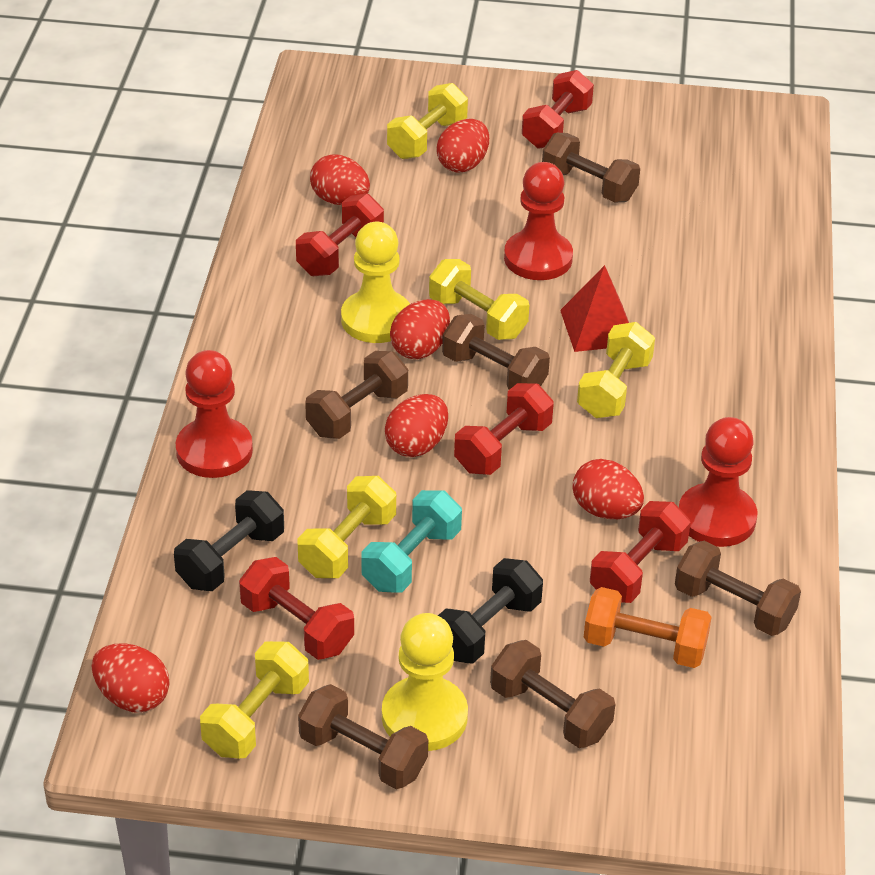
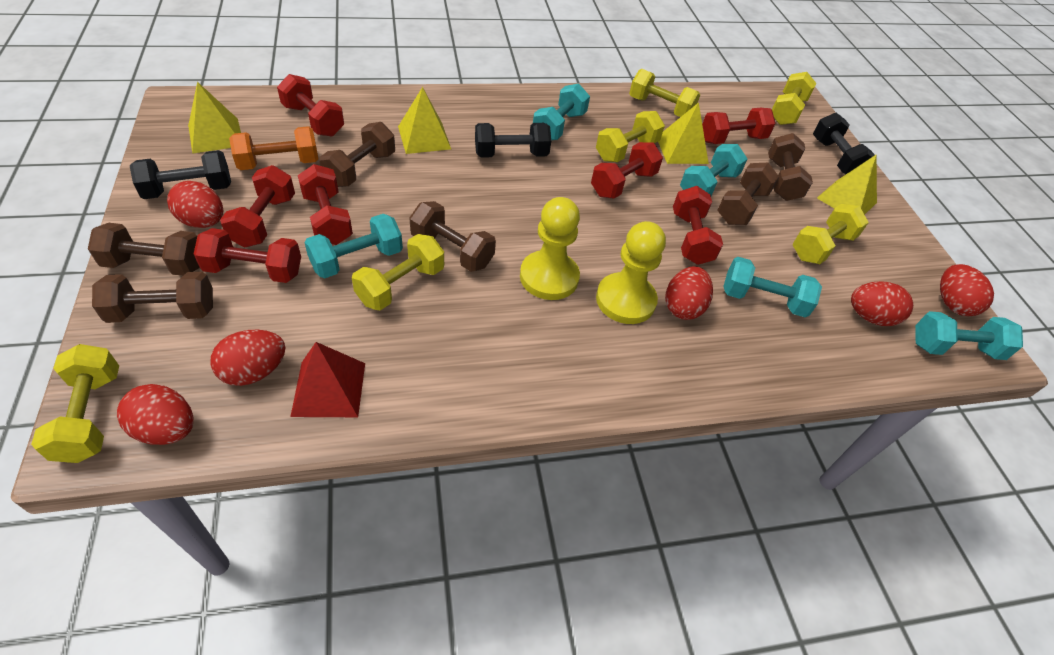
black dumbbell: [174,490,284,591] [438,558,543,664] = 2 -> [130,150,231,199] [475,123,551,158] [813,113,875,174] = 3
red dumbbell: [239,557,354,660] [296,194,384,276] [454,383,554,475] [522,70,594,149] [590,501,691,603] = 5 -> [194,228,301,283] [220,165,295,247] [277,74,344,136] [298,164,353,245] [591,142,663,198] [673,186,723,265] [702,108,776,144] = 7
red pawn: [176,350,253,478] [504,162,573,280] [679,417,757,547] = 3 -> none = 0
turquoise dumbbell: [361,490,462,593] = 1 -> [304,214,403,278] [533,84,590,140] [680,144,747,196] [723,257,822,317] [915,311,1023,360] = 5
yellow dumbbell: [200,641,309,758] [297,476,396,578] [387,83,468,159] [429,259,529,340] [577,322,655,418] = 5 -> [31,344,119,463] [352,234,444,311] [596,111,665,162] [629,69,700,117] [772,72,816,125] [793,204,869,264] = 6
yellow pyramid: none = 0 -> [188,82,241,154] [398,87,451,154] [658,103,709,164] [817,154,877,215] = 4

